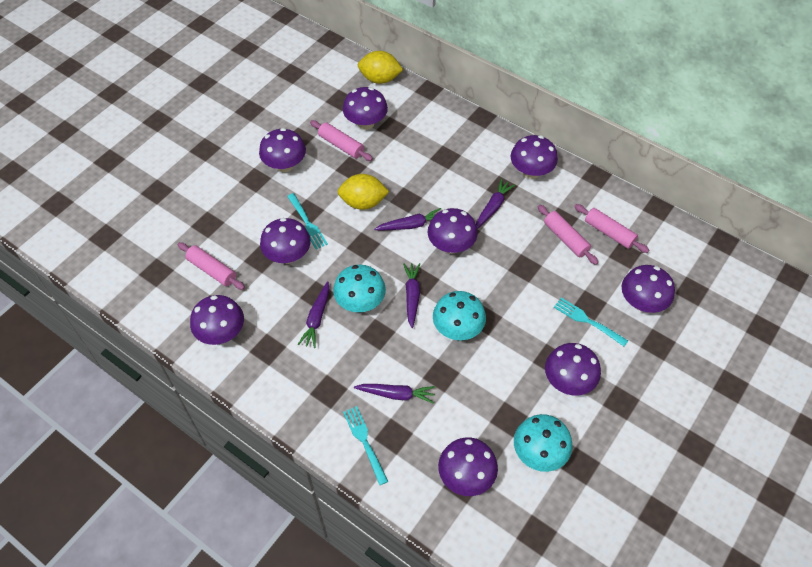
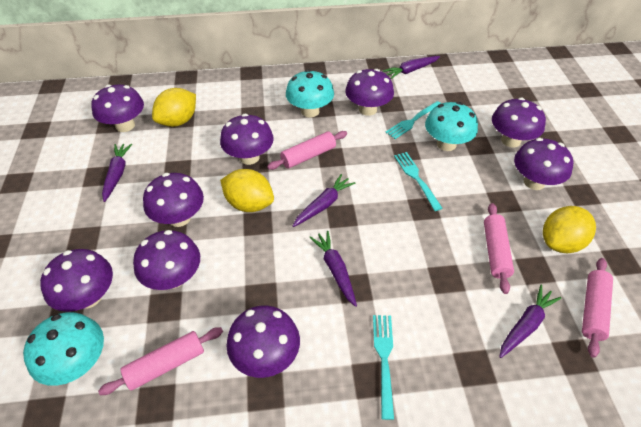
yellow lemon: [338,174,389,210] [358,51,403,84] = 2 -> [152,88,196,127] [220,169,274,212] [543,206,596,253] = 3

